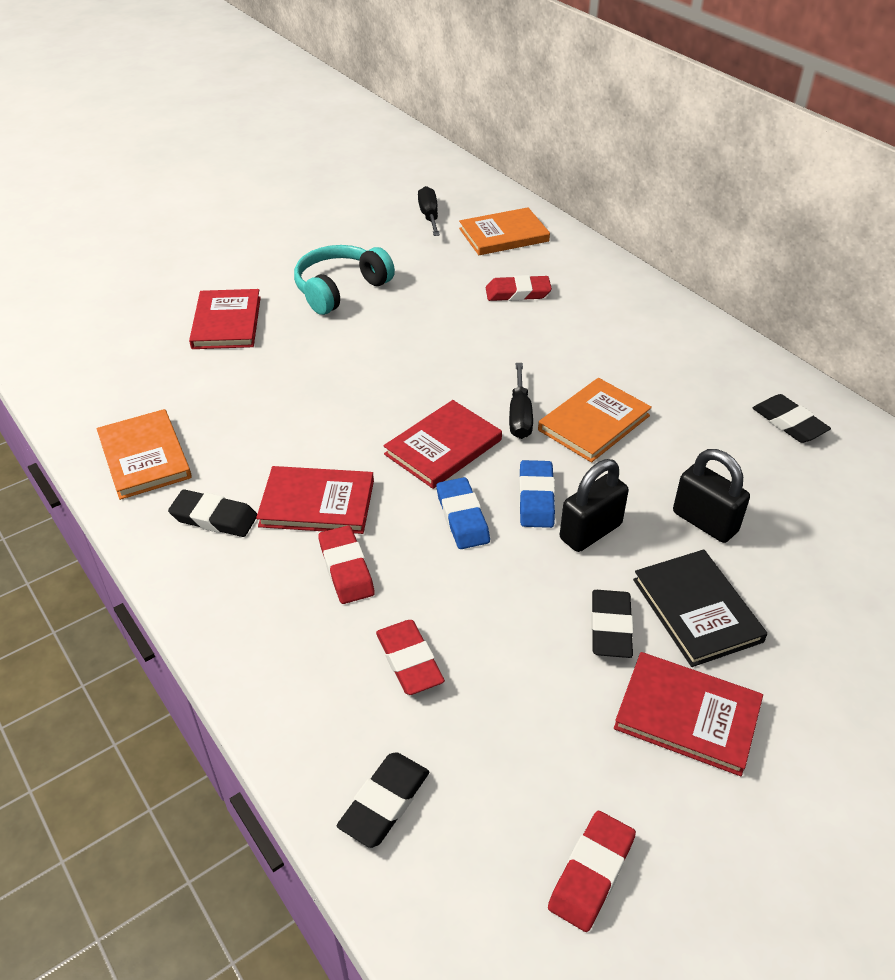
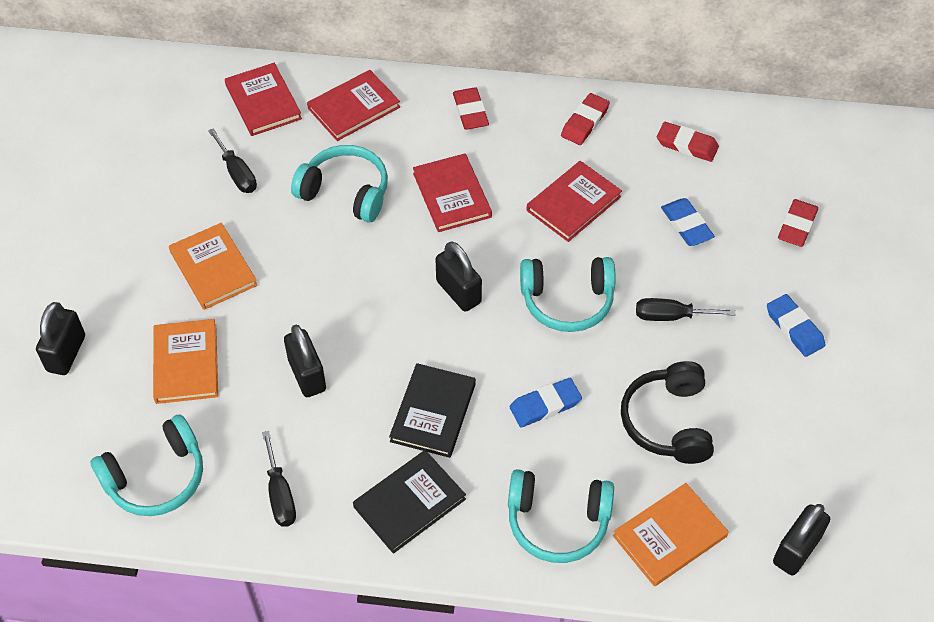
black book: [633,550,767,667] = 1 -> [353,450,466,554] [389,363,476,458] = 2
black eraser: [168,489,257,537] [337,752,429,848] [591,590,634,658] [753,394,831,443] = 4 -> none = 0
black headphones: none = 0 -> [621,361,714,464] = 1
black padlock: [560,459,629,552] [673,449,750,543] = 2 -> [36,302,85,375] [284,325,326,397] [436,241,482,312] [773,504,830,576] = 4
black screwdriver: [418,186,440,236] [509,363,533,439] = 2 -> [208,128,257,193] [262,431,296,527] [636,298,735,321] = 3
blue eraser: [436,477,490,549] [519,460,555,528] = 2 -> [510,378,582,427] [661,198,715,246] [767,294,825,357] = 3
turquoise headphones: [294,245,395,315] = 1 -> [90,414,203,516] [291,145,388,222] [508,469,614,563] [520,257,616,332] = 4

